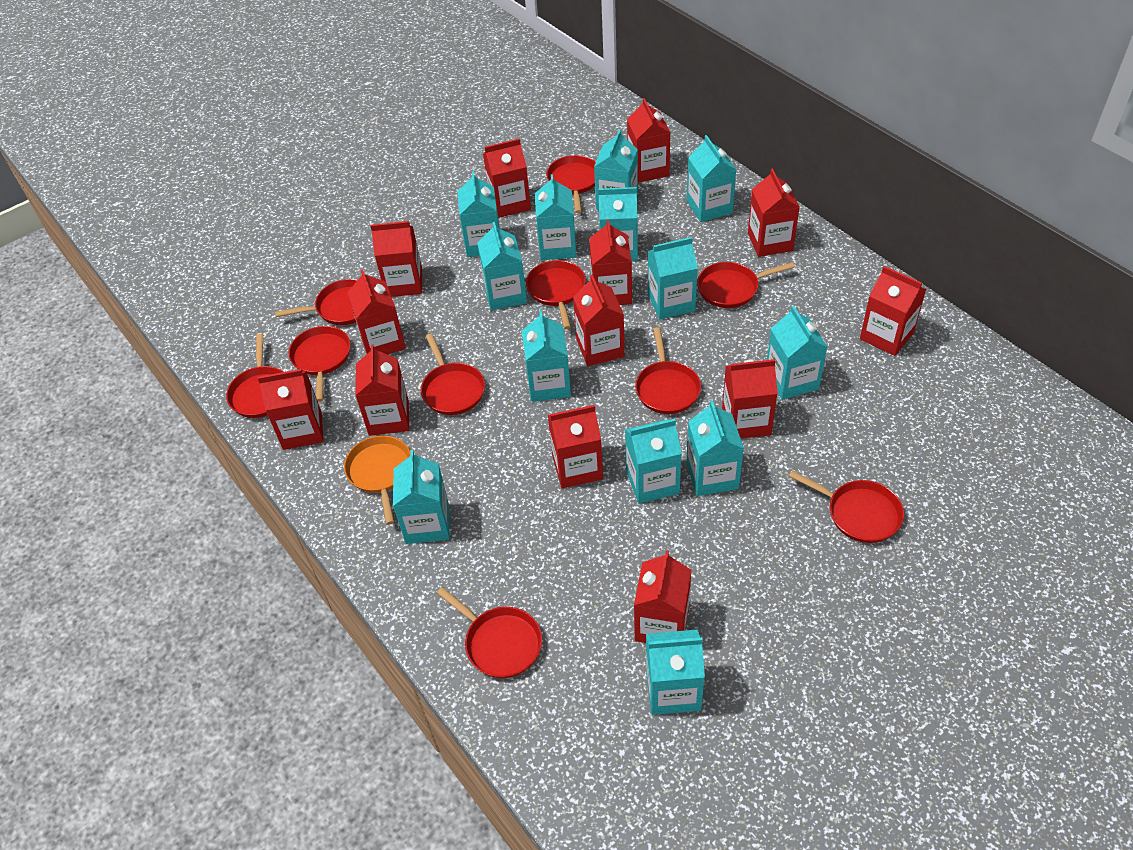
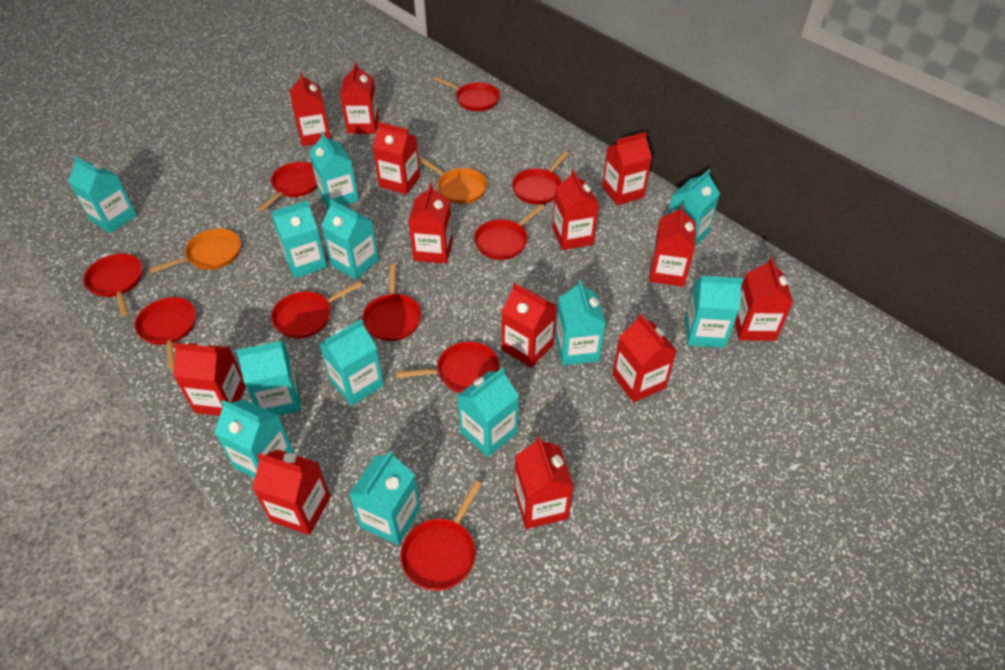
orange pan: [344,435,410,525] = 1 -> [149,229,241,274] [419,157,488,204] = 2
turquoise carton: [393,450,449,544] [457,171,500,257] [477,222,527,311] [522,310,571,402] [535,174,577,260] [594,129,638,210] [598,187,638,261] [625,419,682,504] [646,630,705,715] [648,237,698,319] [686,400,744,496] [687,135,736,222] [767,306,827,400] = 13 -> [68,156,137,233] [214,399,293,478] [236,341,301,416] [272,200,327,278] [309,132,359,209] [319,319,384,406] [321,200,379,280] [349,451,421,545] [457,368,519,457] [556,280,606,365] [668,170,720,246] [685,276,743,348] = 12

